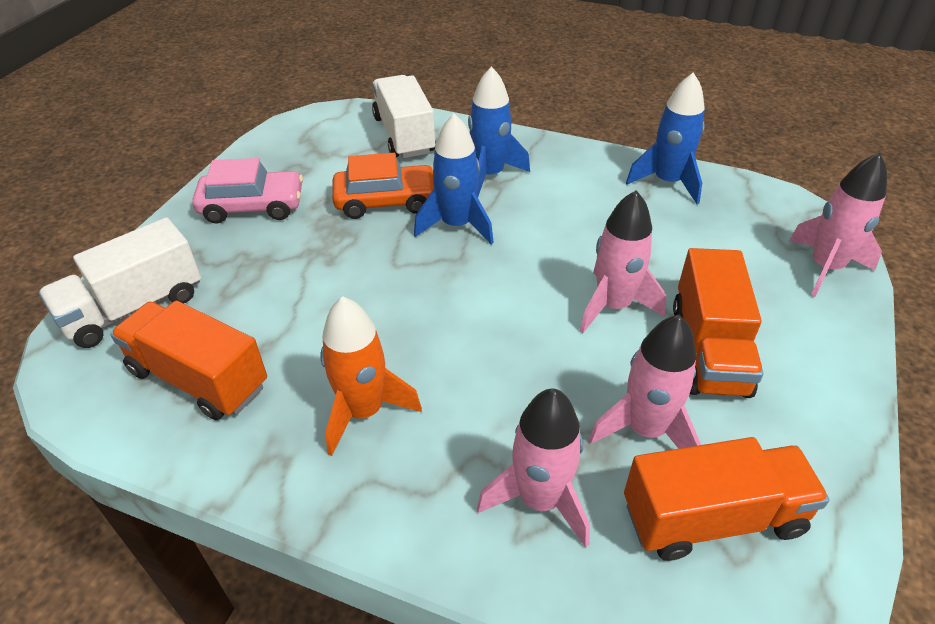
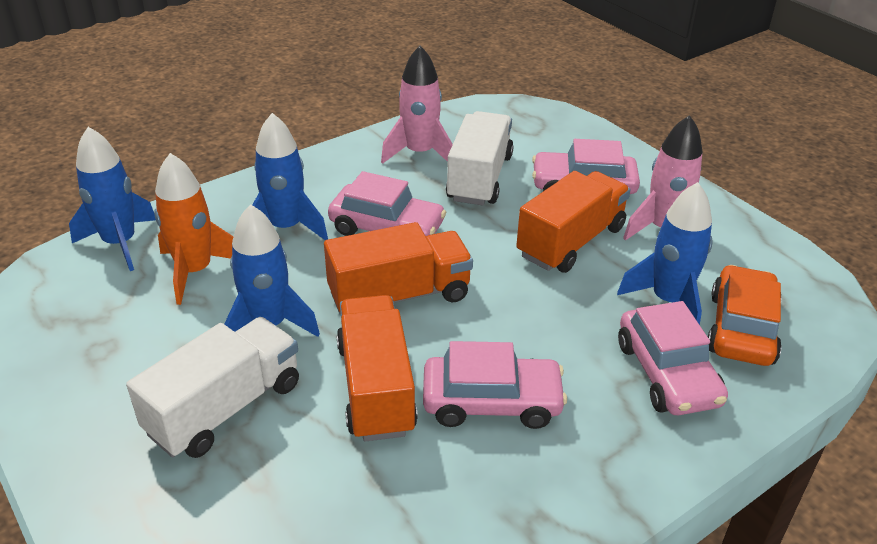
blue rocket: [414,113,494,244] [468,66,530,197] [626,73,705,204] = 3 -> [69,127,156,271] [224,204,320,337] [253,113,328,240] [617,182,713,325] = 4
pink car: [192,158,303,224] = 1 -> [328,171,446,236] [423,341,567,429] [532,139,640,194] [618,301,728,415] = 4
pink rocket: [477,389,590,548] [580,190,666,333] [589,315,701,449] [789,153,887,297] = 4 -> [381,46,453,164] [623,115,703,240] = 2

